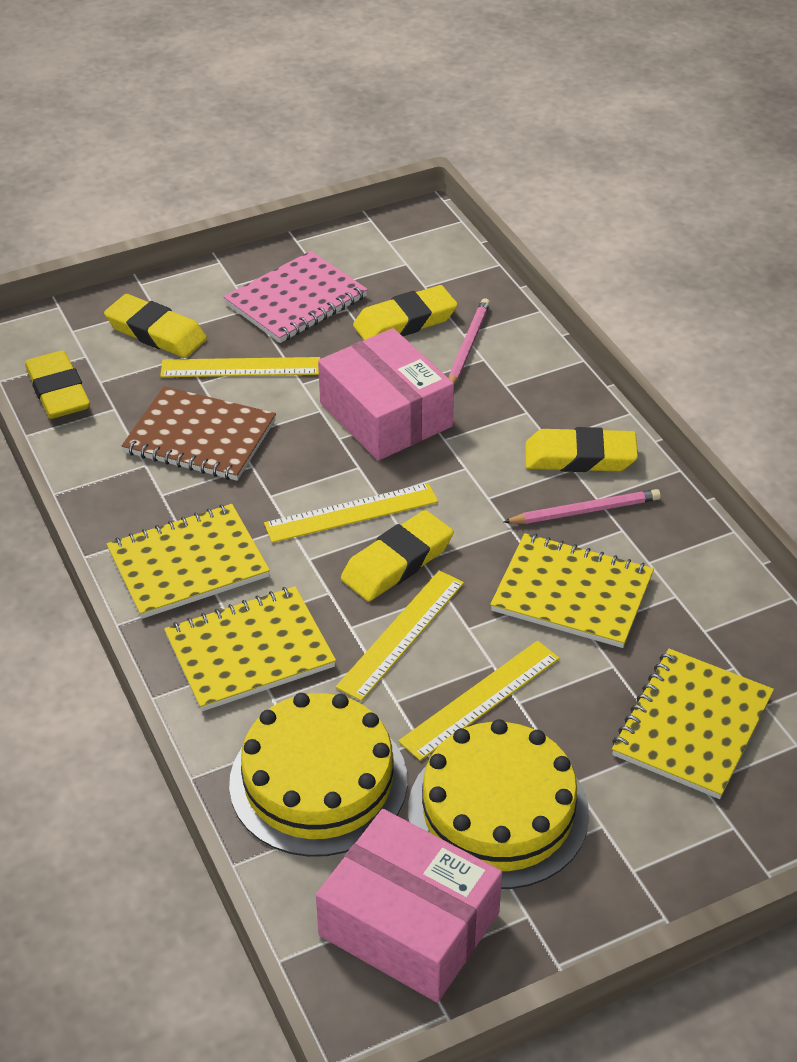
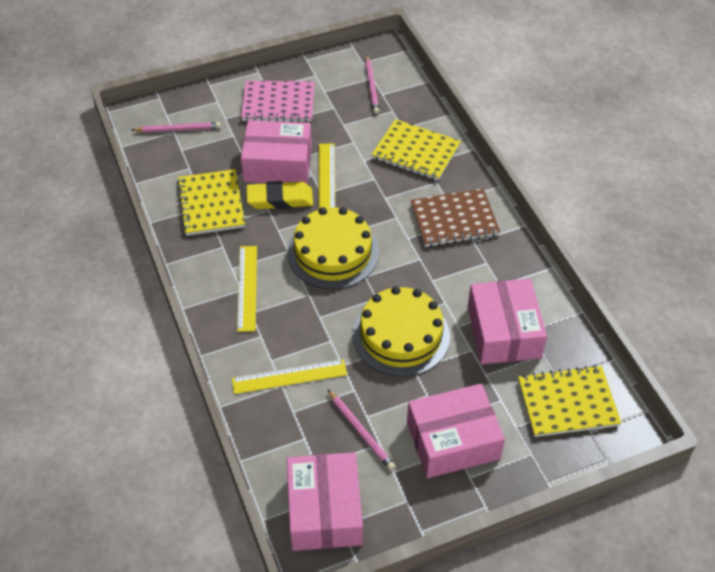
pink box: [316,809,502,1002] [318,328,454,461] = 2 -> [241,120,312,184] [286,452,363,551] [407,384,505,478] [468,279,547,364] = 4
pink pencil: [448,298,490,385] [504,489,661,524] = 2 -> [132,122,221,132] [327,389,395,470] [365,55,379,114] = 3
yellow eraser: [25,350,90,419] [104,294,207,358] [341,510,454,601] [353,285,458,340] [525,427,638,472] = 5 -> [247,181,313,209] = 1
yellow notebook: [107,504,270,619] [164,586,336,711] [490,533,654,648] [612,649,774,799] = 4 -> [177,169,245,236] [372,119,461,181] [518,365,621,437] = 3
yellow ruler: [160,357,320,377] [264,483,438,543] [336,570,464,701] [398,641,560,761] = 4 -> [232,359,347,394] [237,246,257,332] [319,143,335,209] = 3

